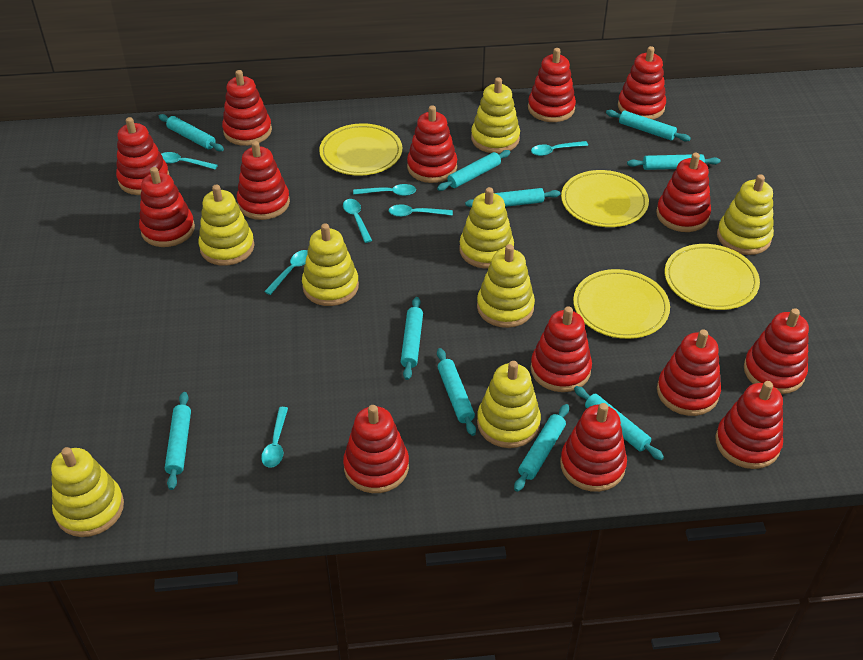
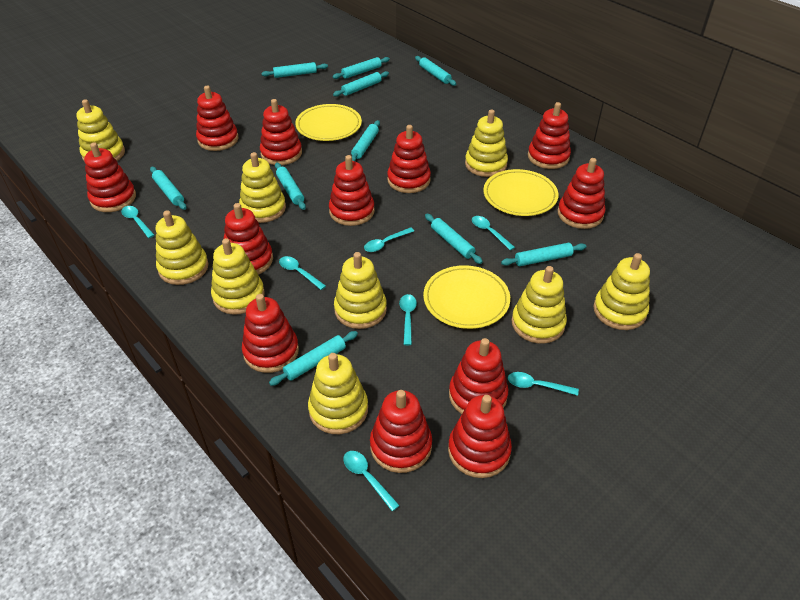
red stacking toy: [116,117,169,195] [139,167,195,247] [222,70,272,146] [237,141,290,220] [343,405,409,493] [407,105,457,183] [528,48,576,122] [530,306,592,392] [560,403,627,492] [618,46,666,120] [656,153,711,232] [657,329,721,416] [715,381,783,469] [744,308,809,394] = 14 -> [84,143,136,212] [196,86,238,151] [224,203,273,275] [242,294,299,373] [260,99,302,165] [329,155,375,226] [370,390,432,473] [387,125,431,193] [448,395,512,478] [449,338,508,414] [528,102,571,169] [558,158,605,229] = 12
yellow plate: [319,123,402,176] [561,170,649,227] [573,269,670,339] [665,244,760,310] = 4 -> [295,104,362,141] [423,265,510,329] [483,169,558,216] = 3
yellow stacking toy: [51,447,124,537] [198,185,254,266] [302,223,359,306] [459,187,514,269] [471,77,520,153] [477,244,535,328] [477,361,541,448] [717,174,774,255] = 8 -> [76,99,125,161] [156,210,209,285] [211,238,265,315] [239,152,286,223] [308,353,368,434] [334,252,387,329] [465,110,508,177] [511,266,567,344] [593,253,650,330] = 9

